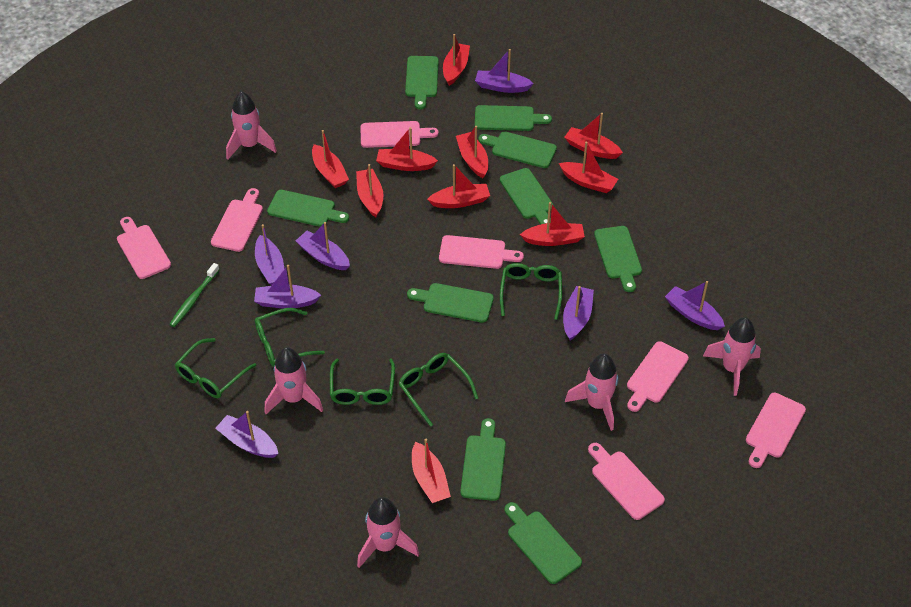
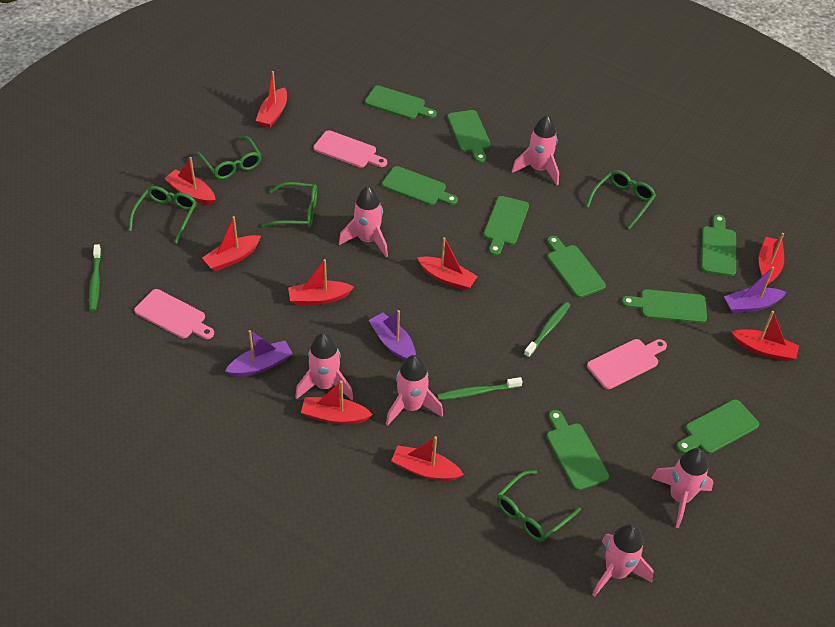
green toothbrush: [169,263,220,327] = 1 -> [89,244,101,311] [437,377,523,400] [524,302,570,358] = 3
pink cutting board: [117,217,171,279] [211,188,263,252] [361,121,439,148] [439,235,524,269] [588,443,665,520] [627,341,689,412] [746,393,806,468] = 7 -> [134,289,214,339] [314,130,387,168] [587,339,667,389] = 3
pink rocket: [226,91,277,160] [265,347,323,414] [357,497,419,568] [565,354,618,431] [703,317,761,396] = 5 -> [295,333,354,400] [339,186,388,257] [386,355,443,426] [512,115,559,185] [592,524,654,597] [651,448,714,528] = 6
purple boat: [215,411,278,458] [254,265,321,308] [255,224,284,285] [296,222,350,270] [475,49,534,93] [563,286,594,341] [665,281,725,330] = 7 -> [225,330,293,377] [368,310,416,361] [724,267,786,313] = 3
red boat: [312,130,349,188] [356,164,384,218] [376,127,438,171] [412,439,451,503] [427,164,490,208] [443,34,470,86] [456,126,488,178] [520,202,585,246] [559,142,618,193] [564,113,623,159] = 10 -> [164,157,215,205] [202,216,261,271] [256,71,287,128] [288,259,354,305] [301,381,373,425] [391,436,464,481] [417,237,478,290] [732,311,799,362] [759,233,784,285] = 9

